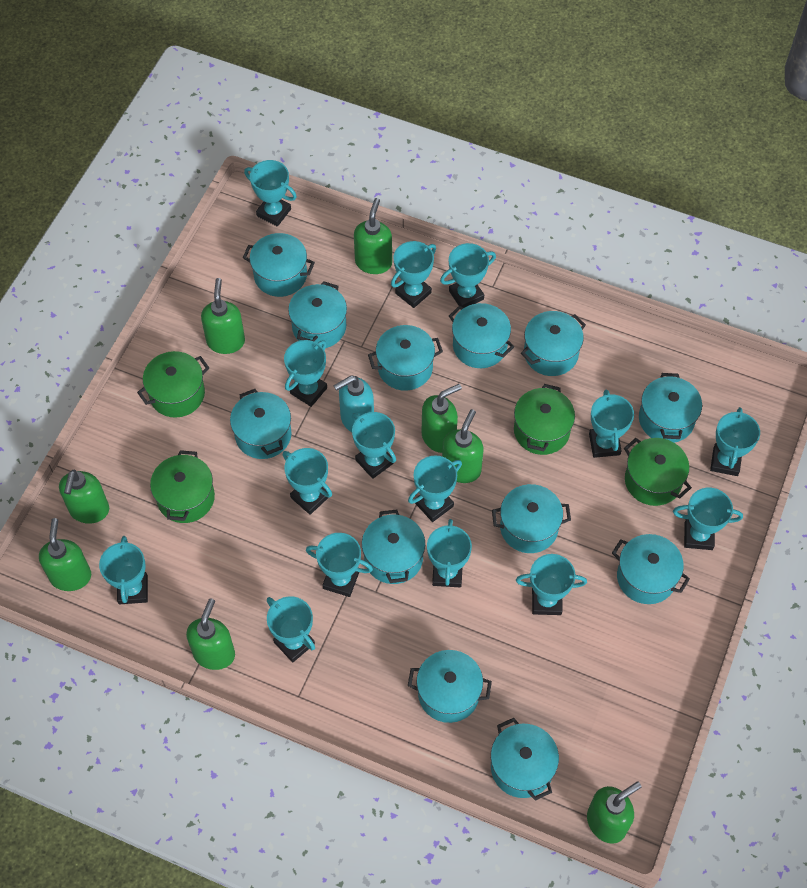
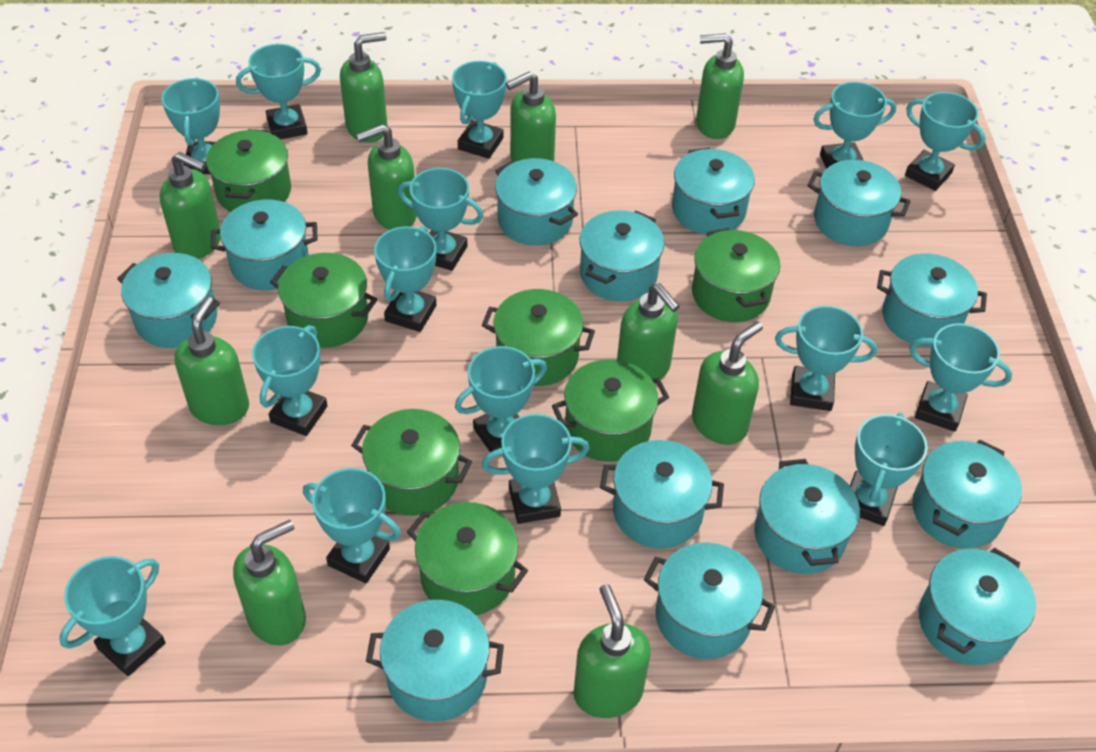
green pot: [137,351,209,418] [150,450,215,523] [514,384,575,455] [624,438,692,506] = 4 -> [206,129,291,212] [270,253,378,348] [351,409,472,516] [407,502,528,615] [482,289,595,386] [552,359,669,462] [692,228,780,322] = 7
green soap dispenser: [39,518,91,591] [59,470,109,524] [186,598,235,670] [201,278,245,354] [354,198,392,274] [422,384,462,453] [442,409,484,483] [587,781,642,844] = 8 -> [160,152,220,259] [174,296,249,425] [233,520,306,645] [340,32,388,143] [356,124,417,230] [506,71,556,162] [574,584,651,718] [617,283,680,384] [692,321,763,445] [696,33,744,139] = 10
turquoise pot: [230,389,291,459] [243,233,315,297] [288,281,347,348] [362,510,425,584] [368,325,443,391] [408,650,492,723] [449,303,514,368] [491,718,559,801] [492,484,571,553] [521,311,586,376] [612,534,690,604] [639,373,702,443] = 12 -> [117,253,220,348] [211,199,318,291] [366,600,504,721] [495,158,578,246] [579,210,664,302] [600,440,724,549] [644,543,775,659] [672,148,755,235] [754,459,860,574] [807,160,911,246] [877,253,987,347] [912,440,1022,549] [919,548,1036,665] = 13
turquoise soap dispenser: [333,375,374,432] = 1 -> none = 0

